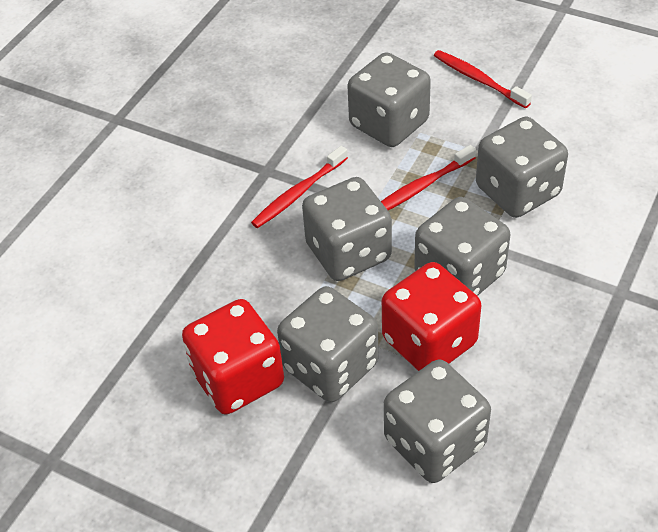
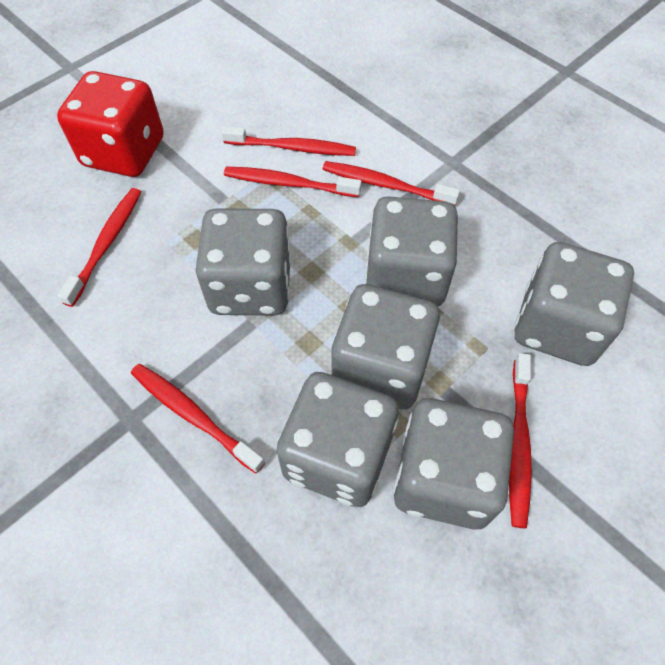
red dice: [182,299,284,414] [382,262,482,371] = 2 -> [57,71,164,177] = 1
red toothbrush: [251,146,348,228] [381,145,476,210] [434,50,532,108] = 3 -> [57,188,141,307] [131,364,265,474] [221,126,356,156] [224,167,361,197] [322,161,460,206] [509,353,532,528] = 6

